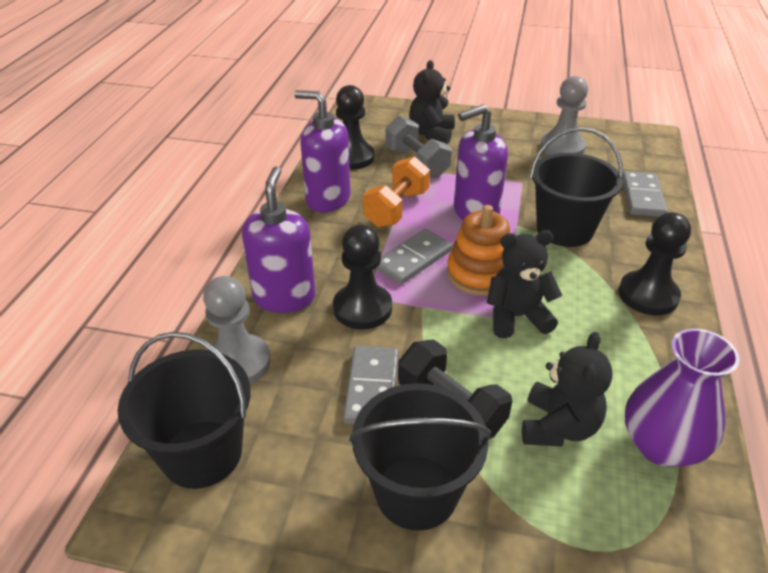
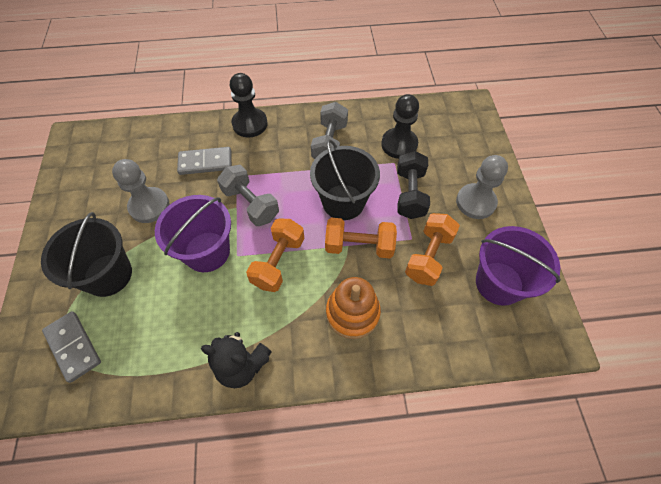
black bucket: [118,332,251,489] [349,383,491,531] [530,127,623,247] = 3 -> [41,212,132,297] [310,139,380,220] = 2
black pawn: [333,225,392,330] [336,85,374,170] [619,212,691,315] = 3 -> [230,73,268,137] [381,94,419,159] = 2
black teddy bear: [409,60,455,144] [487,230,562,338] [522,332,613,447] = 3 -> [201,332,272,388] = 1
grey domino: [343,346,399,424] [375,229,452,285] [622,171,667,217] = 3 -> [42,311,101,383] [177,147,232,175] = 2
grey dumbbell: [385,116,452,178] = 1 -> [217,165,279,226] [311,102,348,159] = 2
orange dumbbell: [363,156,430,228] = 1 -> [246,219,304,292] [325,218,397,258] [405,213,460,286] = 3
purple bucket: none = 0 -> [155,195,231,272] [476,226,561,306] = 2
purple soap dispenser: [242,166,315,313] [294,90,351,212] [454,104,508,220] = 3 -> none = 0
purple vase: [625,328,740,467] = 1 -> none = 0

